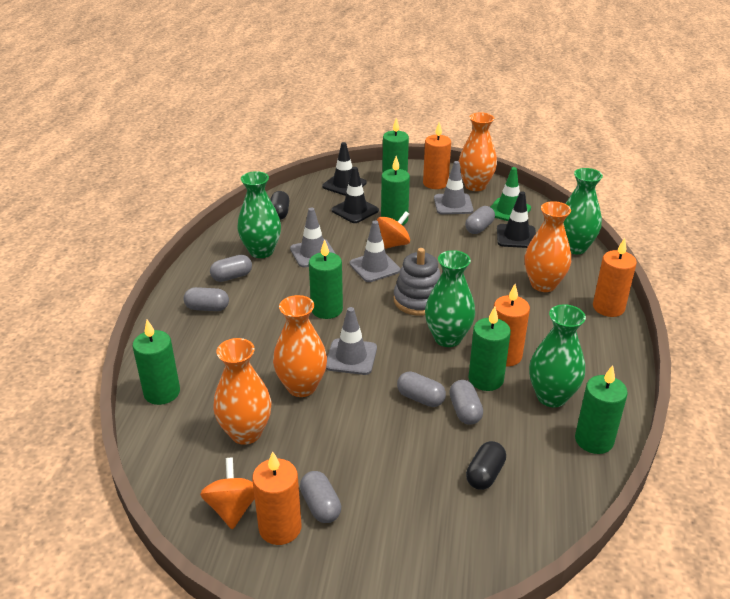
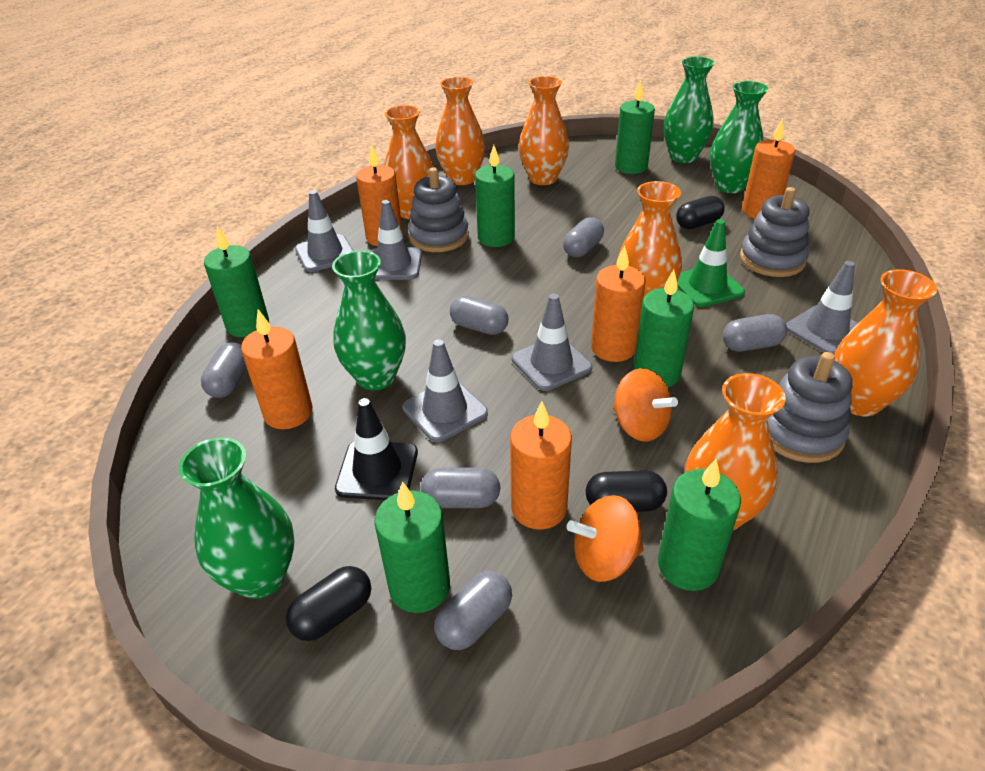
black capsule: [270,191,290,220] [466,441,506,490] = 2 -> [286,566,371,641] [586,470,667,512] [676,196,725,229] = 3
black traffic cone: [322,142,367,196] [332,167,379,223] [497,191,536,248] = 3 -> [335,398,418,500] = 1
grey stacking toy: [394,248,440,316] = 1 -> [408,167,469,252] [740,187,810,277] [767,352,852,463] = 3
grey traffic cone: [290,208,336,267] [326,307,377,375] [350,221,400,282] [434,161,473,214] = 4 -> [295,190,353,272] [371,200,422,280] [402,339,488,442] [512,294,592,391] [786,261,858,355] = 5
orange candle: [252,451,301,545] [423,122,451,189] [494,284,530,366] [593,238,637,317] = 4 -> [241,309,313,429] [356,145,403,246] [510,401,572,530] [591,245,646,362] [742,119,795,219] = 5
orange vase: [213,338,271,445] [273,295,327,397] [459,112,497,191] [524,201,571,292] = 4 -> [384,105,434,219] [435,77,485,185] [519,76,569,185] [616,181,682,296] [685,373,786,530] [834,269,937,417] = 6

